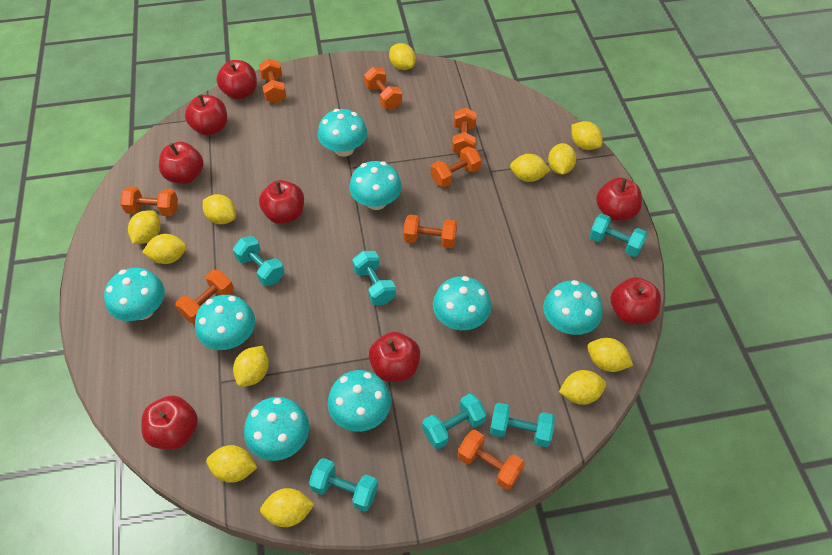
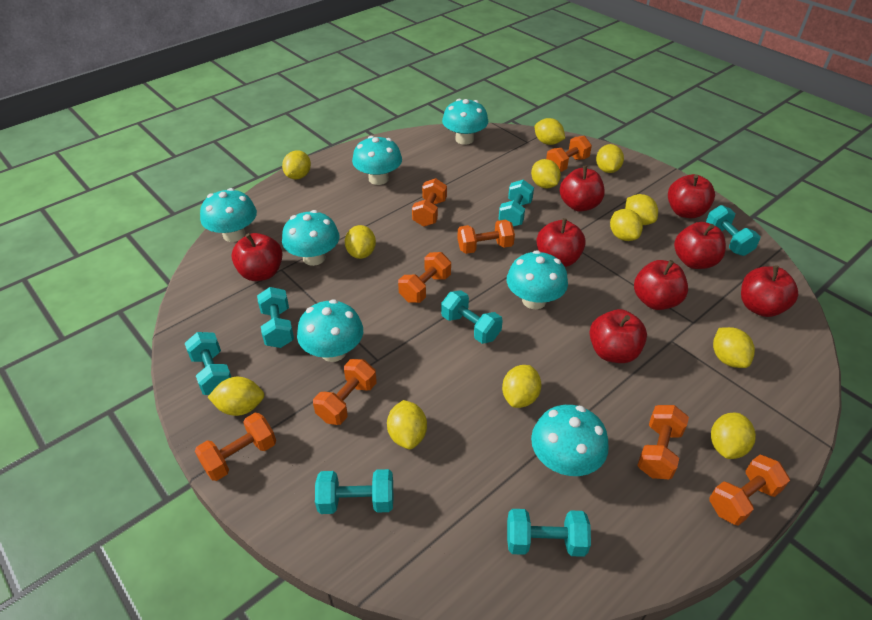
turquoise dumbbell: [233,236,284,286] [309,458,378,512] [352,251,396,305] [422,393,487,449] [490,403,555,447] [589,214,648,257] = 6 -> [185,332,231,395] [257,287,294,348] [315,469,393,514] [441,290,503,344] [498,180,534,227] [507,509,591,557] [706,205,761,256] = 7
turquoise mushroom: [104,268,165,321] [195,295,255,350] [244,397,309,461] [318,109,367,157] [328,370,391,432] [349,161,402,210] [433,276,491,330] [543,280,603,335] = 8 -> [200,188,257,242] [282,210,339,266] [297,299,363,362] [352,136,402,185] [442,99,488,145] [507,250,568,309] [531,405,609,476] = 7

